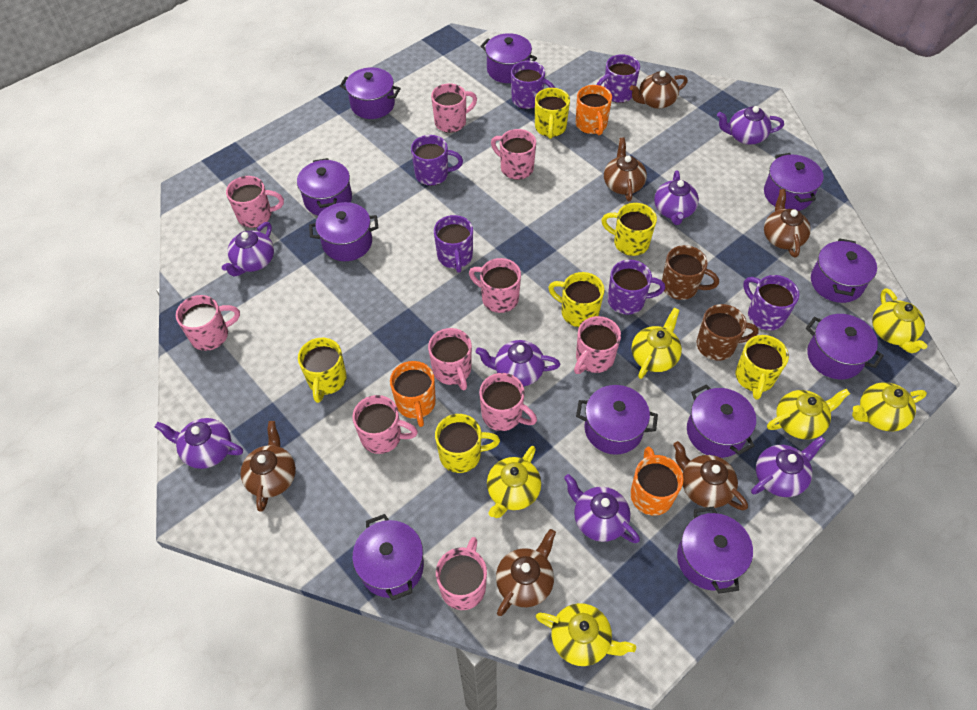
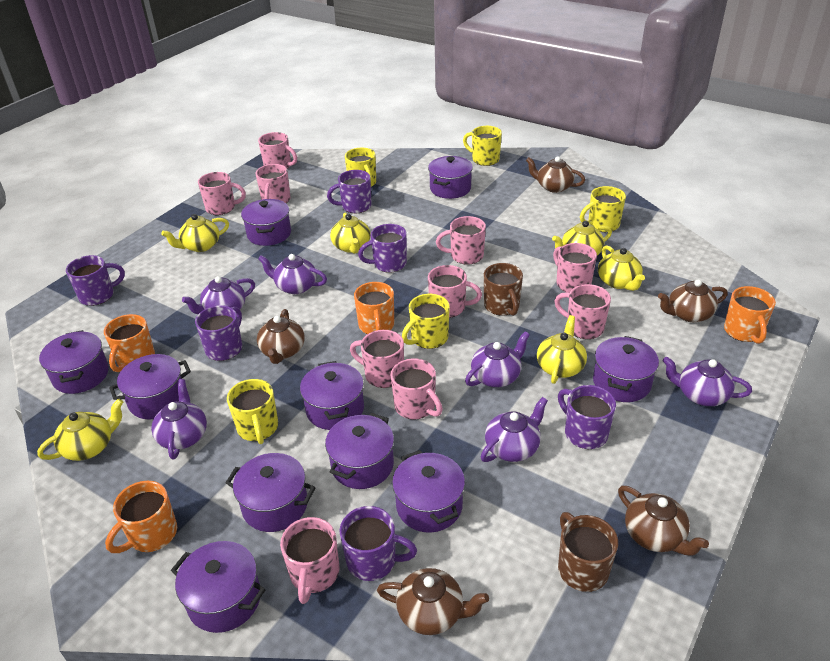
brown teapot: [240,421,296,512] [496,529,556,616] [604,138,647,201] [630,71,688,109] [673,441,748,510] [764,189,811,258] = 6 -> [257,309,305,364] [377,568,489,635] [526,156,585,193] [618,486,709,556] [658,279,728,322] = 5
orange mug: [390,361,436,427] [576,85,612,135] [630,447,684,516] = 3 -> [104,314,155,372] [105,481,177,553] [354,282,394,334] [724,286,776,344] = 4
purple pot: [297,158,352,216] [309,202,379,261] [340,67,401,119] [352,514,424,601] [480,33,537,83] [576,385,658,455] [677,507,753,594] [687,384,756,458] [764,153,824,211] [806,314,884,379] [811,238,877,303] = 11 -> [39,330,109,394] [109,354,191,419] [171,541,265,633] [226,453,316,532] [241,199,291,246] [300,361,364,430] [325,413,394,489] [392,450,465,533] [428,156,473,199] [593,336,659,402] = 10
purple teapot: [155,418,243,469] [222,222,274,276] [476,340,560,386] [564,474,640,543] [654,170,699,225] [717,106,784,145] [751,436,826,497] = 7 -> [151,379,207,460] [182,276,255,314] [258,254,327,294] [465,331,530,387] [481,397,548,462] [663,357,752,406] = 6
yellow mug: [298,338,347,403] [435,414,500,473] [535,88,570,139] [548,272,604,327] [602,203,657,256] [735,335,789,400] = 6 -> [227,379,278,444] [345,148,376,187] [402,294,450,349] [463,126,502,166] [580,186,626,232] = 5

